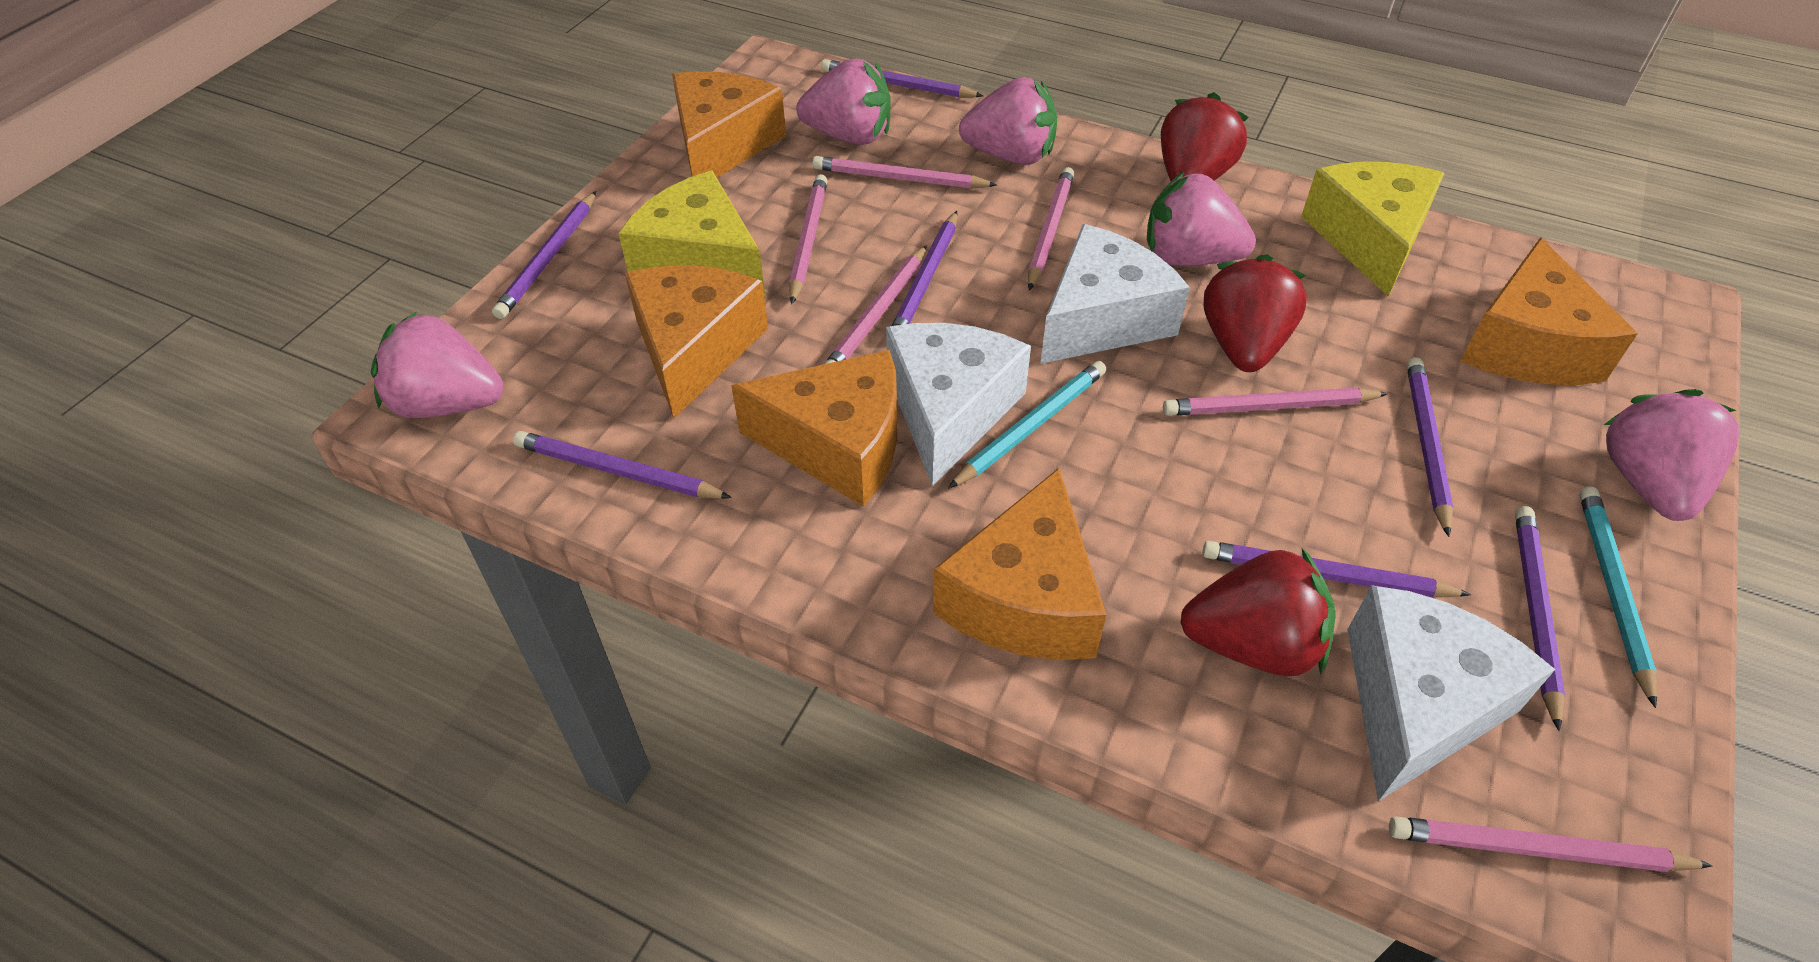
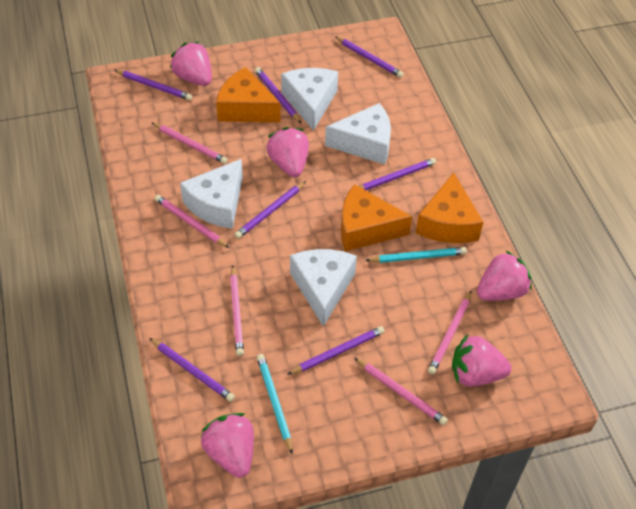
orange cheese: [625,265,768,418] [672,71,786,178] [731,350,897,507] [933,468,1106,660] [1460,237,1638,385] = 5 -> [216,67,281,122] [341,184,412,251] [416,172,483,243] = 3
pink pencil: [789,174,828,304] [812,156,997,189] [824,245,927,364] [1028,167,1074,291] [1163,388,1388,416] [1389,816,1713,872] = 6 -> [152,123,228,164] [155,195,229,248] [230,265,244,356] [354,358,448,425] [428,290,472,374] = 5
red strawberry: [1161,92,1249,181] [1180,548,1336,677] [1203,254,1307,372] = 3 -> none = 0
white cheese: [886,323,1031,487] [1040,224,1190,364] [1347,585,1555,801] = 3 -> [180,159,243,229] [281,68,338,131] [290,249,357,326] [325,103,391,165] = 4
yellow cheese: [618,171,766,298] [1301,161,1444,297] = 2 -> none = 0

